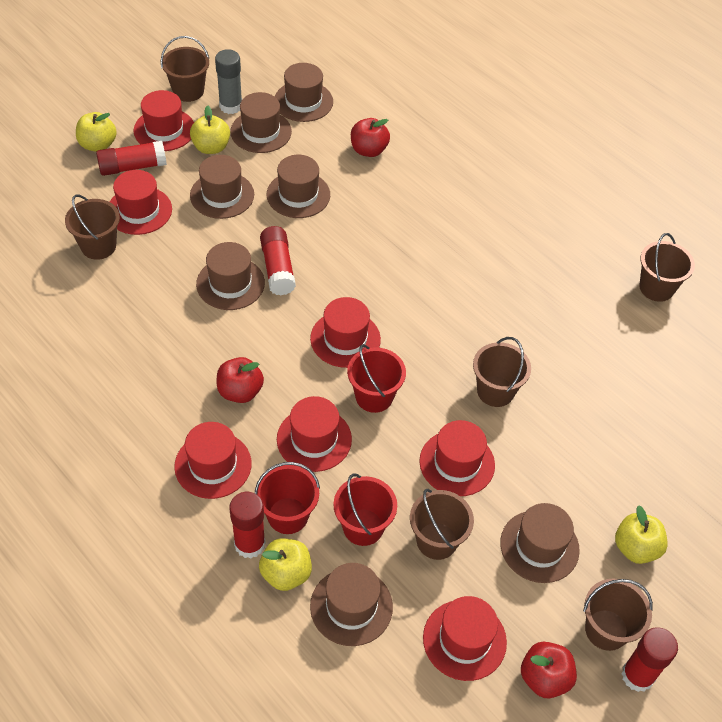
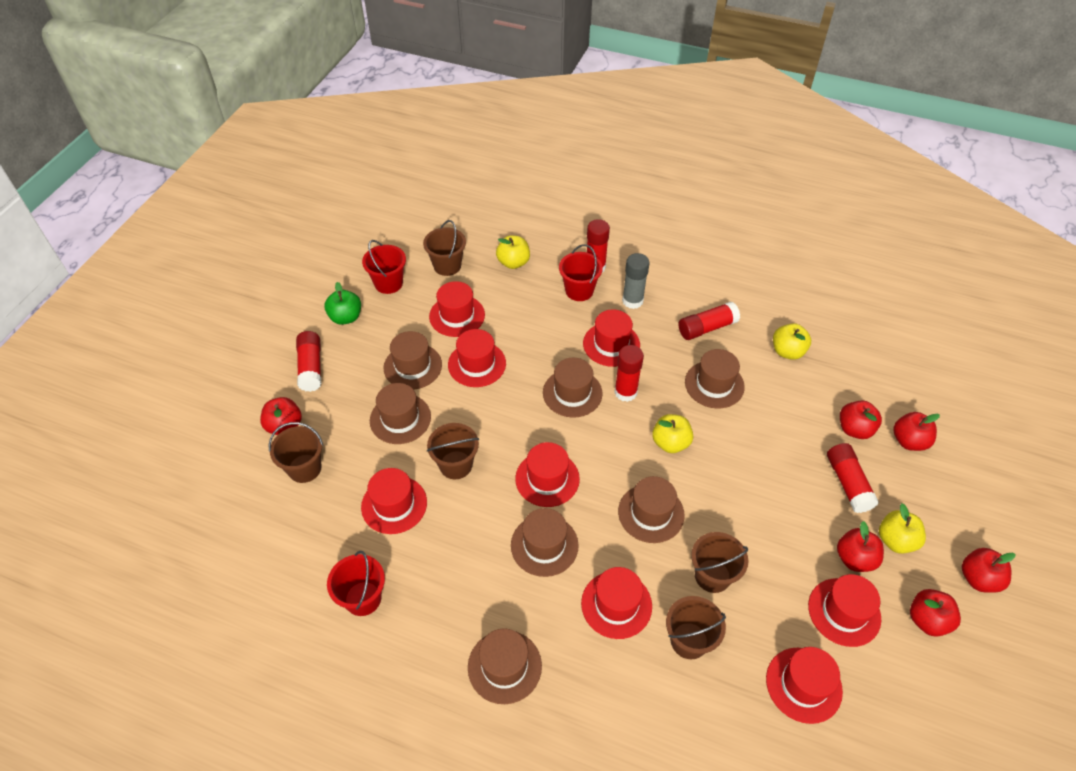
brown bucket: [65,194,120,260] [161,36,209,102] [410,489,474,560] [473,337,531,407] [583,579,653,651] [639,233,695,302] = 6 -> [268,422,323,483] [423,220,466,276] [427,423,479,479] [666,596,726,659] [691,532,748,593] = 5
green apple: none = 0 -> [324,282,361,325] = 1
red apple: [217,357,264,403] [351,118,390,157] [521,642,577,699] = 3 -> [260,397,302,435] [837,521,884,572] [840,400,882,439] [893,412,940,451] [910,589,961,637] [962,548,1015,593] = 6
red glue stick: [96,141,167,176] [229,492,265,559] [260,226,296,295] [621,627,678,692] = 4 -> [296,331,321,392] [587,219,610,272] [614,345,644,402] [679,301,740,340] [827,443,879,513] = 5
red hat: [110,170,172,235] [133,90,194,151] [174,422,252,499] [277,396,352,472] [310,297,381,368] [419,420,495,496] [423,596,507,681] = 7 -> [361,468,427,534] [429,281,485,337] [448,329,506,387] [515,442,580,507] [581,567,652,639] [583,309,640,367] [766,647,843,724] [808,574,881,647] = 8

